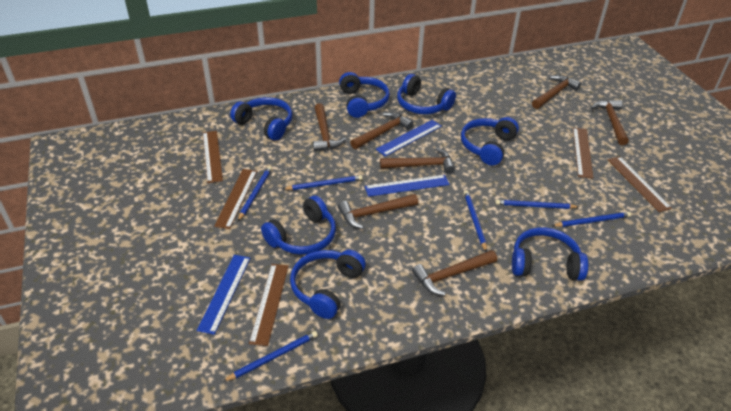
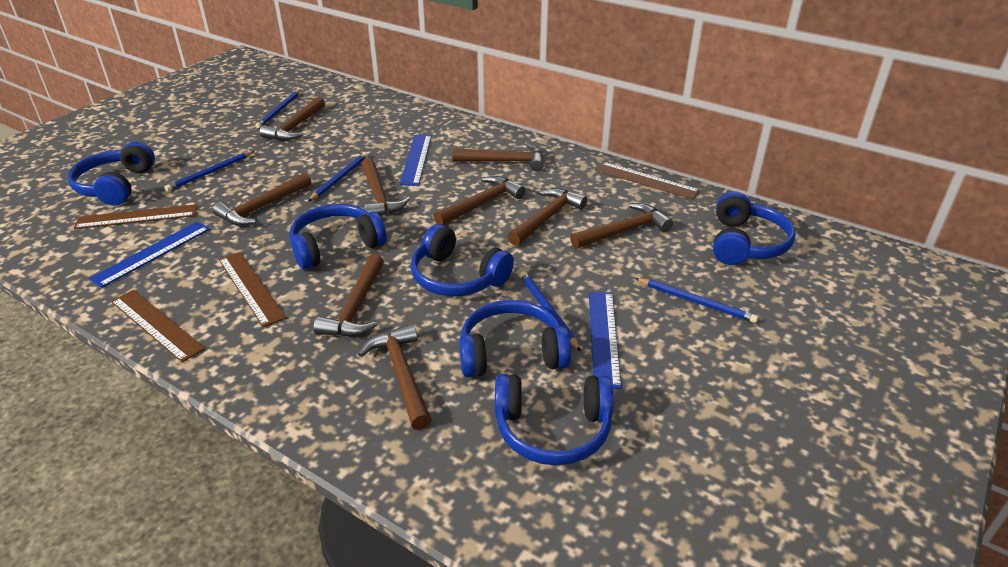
blue headphones: [230,97,292,141] [261,195,336,255] [290,250,366,319] [339,72,390,118] [397,74,456,114] [461,117,519,166] [512,227,588,281] = 7 -> [67,142,155,206] [289,204,387,270] [411,224,514,296] [459,300,571,377] [495,374,614,465] [713,192,796,265] = 6
blue pencil: [222,331,318,382] [238,166,272,221] [283,175,363,190] [464,190,487,252] [495,200,579,209] [552,212,631,227] = 6 -> [165,151,254,192] [255,90,301,128] [308,152,368,202] [520,271,581,351] [635,278,758,323] = 5
brown hammer: [313,103,346,151] [338,194,418,229] [350,112,413,149] [380,148,455,174] [412,250,497,296] [532,75,581,109] [591,100,629,145] = 7 -> [213,173,311,226] [259,97,325,140] [314,254,384,337] [358,324,432,430] [361,158,410,215] [434,176,526,225] [453,143,543,171] [507,188,587,246] [570,203,673,249] = 9
brown ruler: [203,131,223,183] [214,169,257,229] [249,264,289,346] [573,128,594,179] [608,156,672,212] = 5 -> [74,204,197,229] [111,290,205,362] [219,252,286,327] [595,162,700,199] = 4

